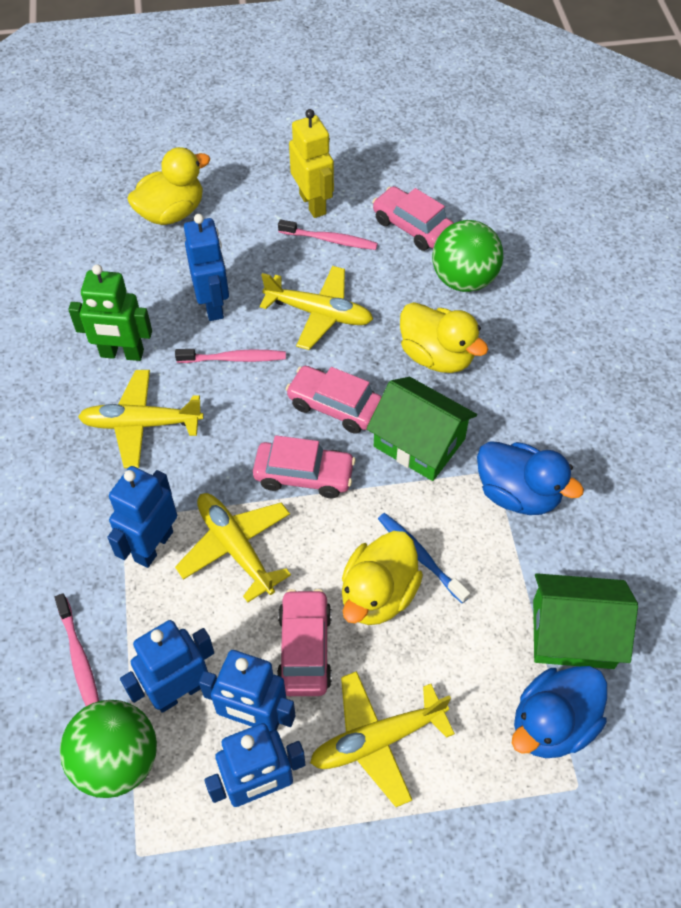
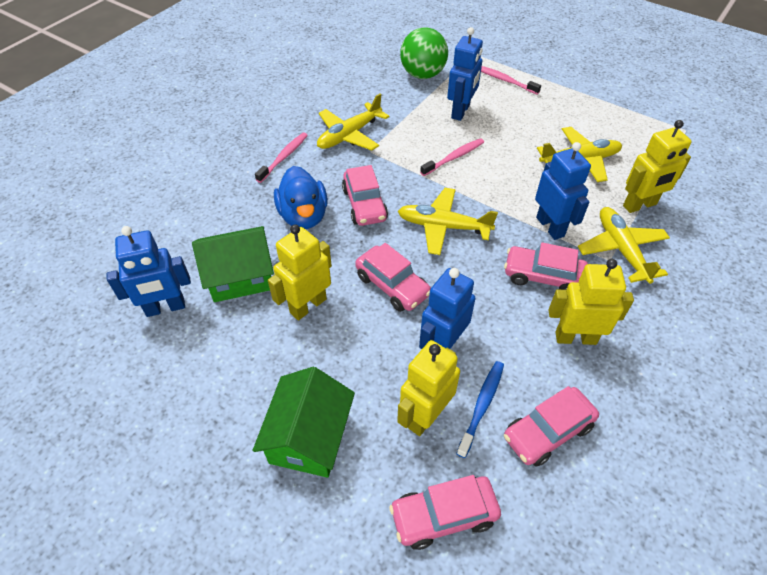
blue duck: [477,441,584,515] [512,666,607,758] = 2 -> [274,166,328,229] = 1
blue robot: [107,466,177,568] [120,620,214,713] [184,214,229,321] [199,650,296,731] [204,723,305,807] = 5 -> [106,226,191,317] [419,268,476,349] [447,27,483,121] [535,142,591,240] = 4
green ball: [60,700,157,798] [432,220,503,292] = 2 -> [400,27,448,79] = 1
green robot: [68,264,152,361] = 1 -> none = 0
pink car: [253,435,356,498] [277,589,332,696] [286,366,382,434] [372,186,454,251] = 4 -> [342,165,388,226] [355,243,431,312] [389,475,501,550] [504,242,588,290] [504,386,599,467] = 5
yellow duck: [127,147,210,225] [342,531,423,625] [400,302,488,373] = 3 -> none = 0
yellow robot: [289,109,334,218] = 1 -> [268,224,332,320] [397,340,460,436] [548,259,634,345] [623,120,692,213] = 4

